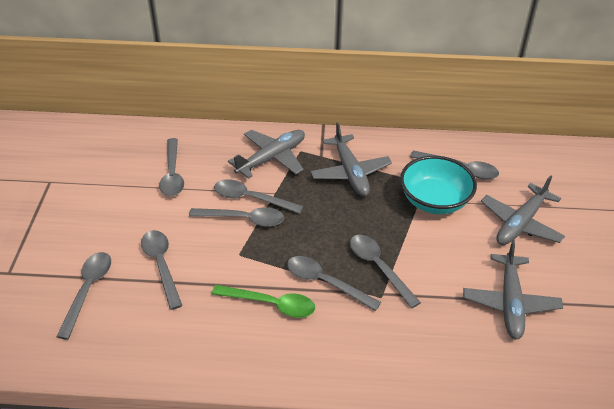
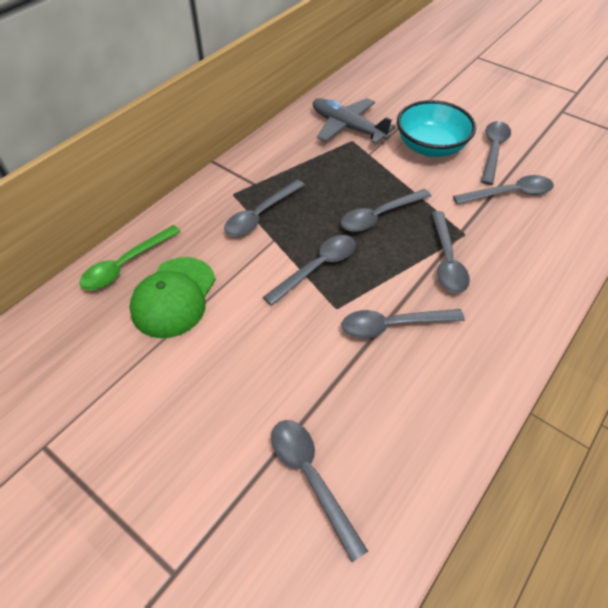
green cap: none = 0 -> [129,257,216,338] = 1
grey plane: [228,130,305,179] [311,122,392,196] [463,240,563,340] [481,175,565,245] = 4 -> [313,98,395,144] = 1

